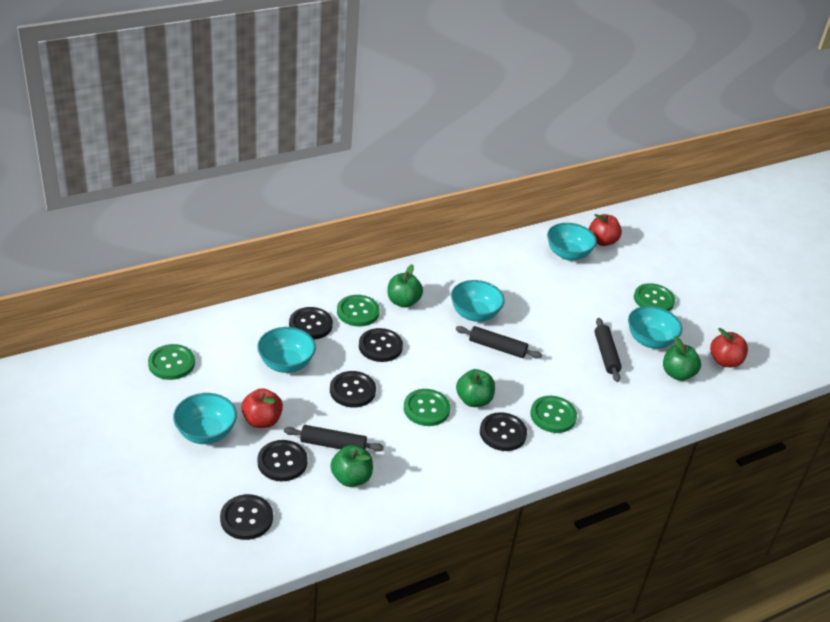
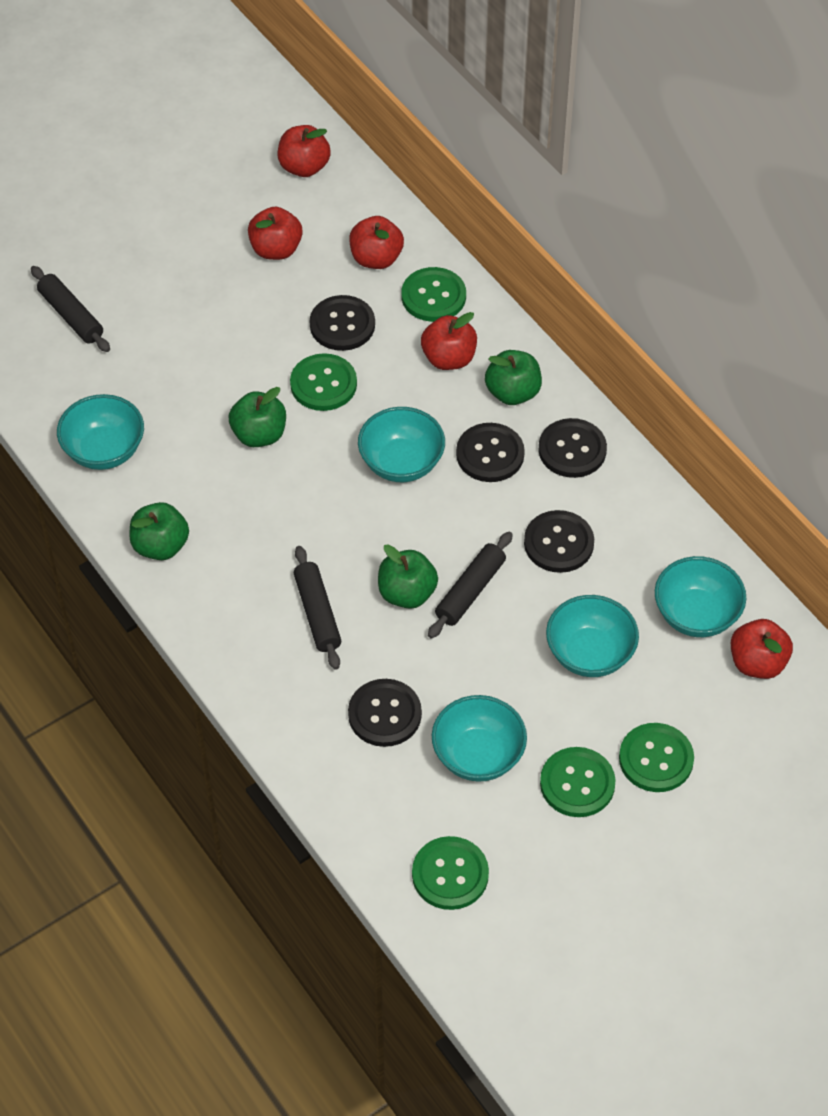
black button: [220,494,273,540] [258,440,308,481] [289,307,333,340] [330,371,376,408] [359,328,403,362] [480,412,527,451] = 6 -> [309,295,375,351] [348,679,422,747] [456,423,525,482] [524,510,594,573] [539,418,607,478] = 5
red apple: [241,388,283,428] [589,214,622,246] [710,328,748,367] = 3 -> [248,207,303,260] [278,125,331,177] [349,216,404,269] [421,312,477,370] [731,619,793,679] = 5

